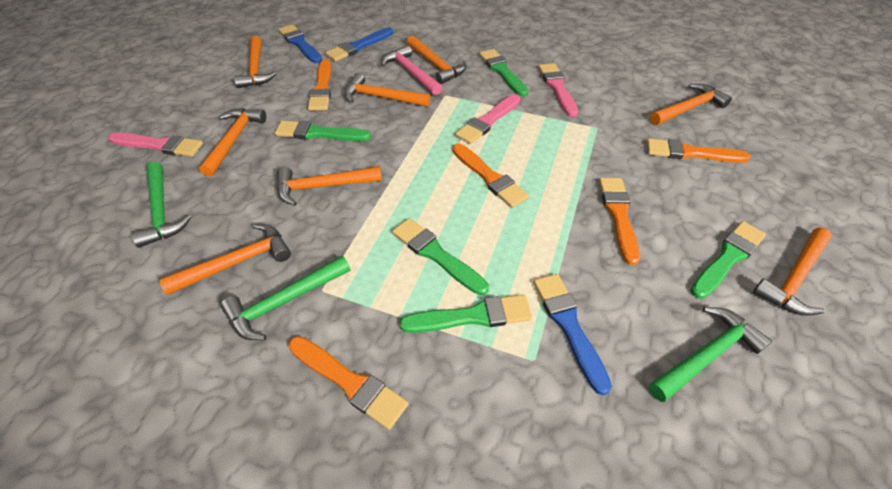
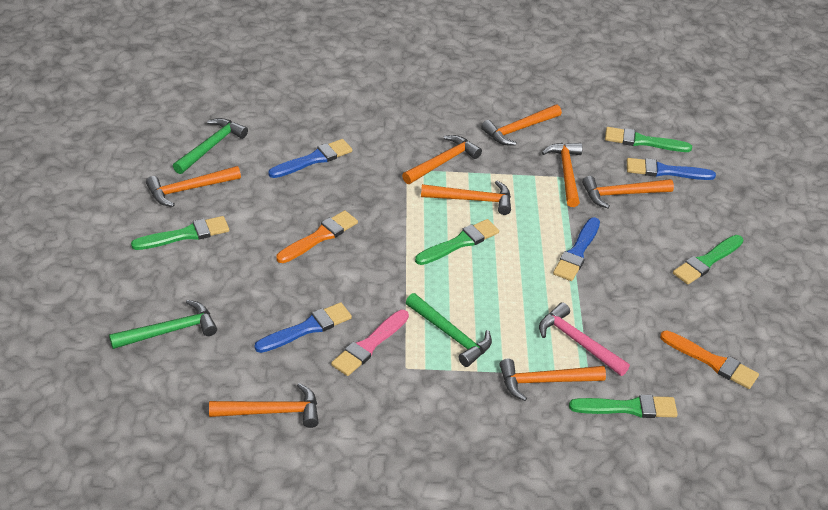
blue brush: [278,24,322,63] [325,28,393,62] [533,274,612,395] = 3 -> [255,302,352,353] [268,139,352,178] [553,217,600,281] [627,158,716,180] = 4
orange brush: [288,336,408,430] [308,59,331,111] [452,143,529,208] [599,178,640,265] [646,139,751,163] = 5 -> [276,210,358,263] [660,330,759,389] = 2
pink brush: [108,132,203,157] [455,94,521,144] [538,63,578,117] = 3 -> [331,310,409,376] = 1

